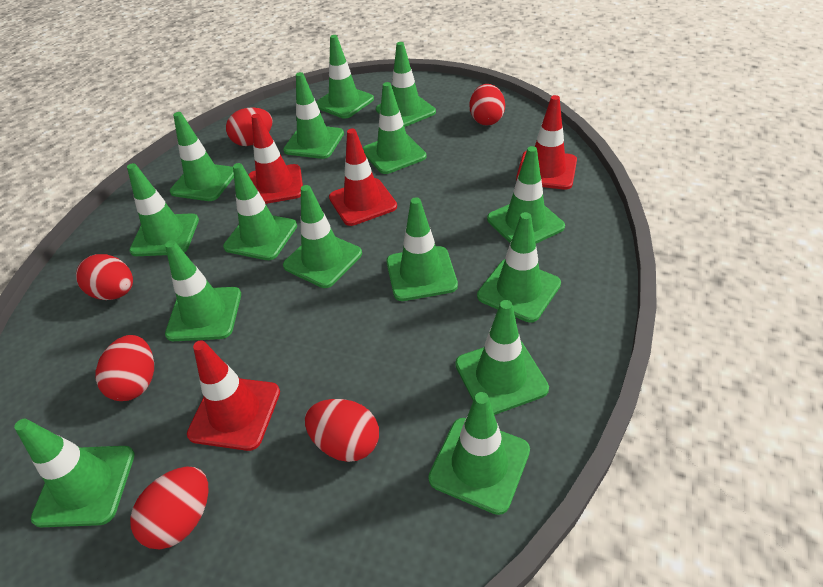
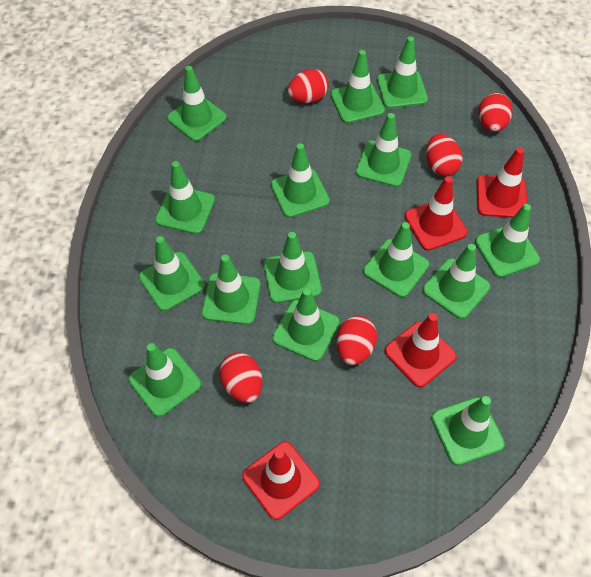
red egg: [76,254,133,300] [95,335,154,401] [130,466,209,549] [226,107,272,146] [305,399,379,462] [470,84,505,126] = 6 -> [219,352,262,403] [288,69,329,103] [337,316,377,365] [426,134,463,177] [478,93,513,132] = 5

